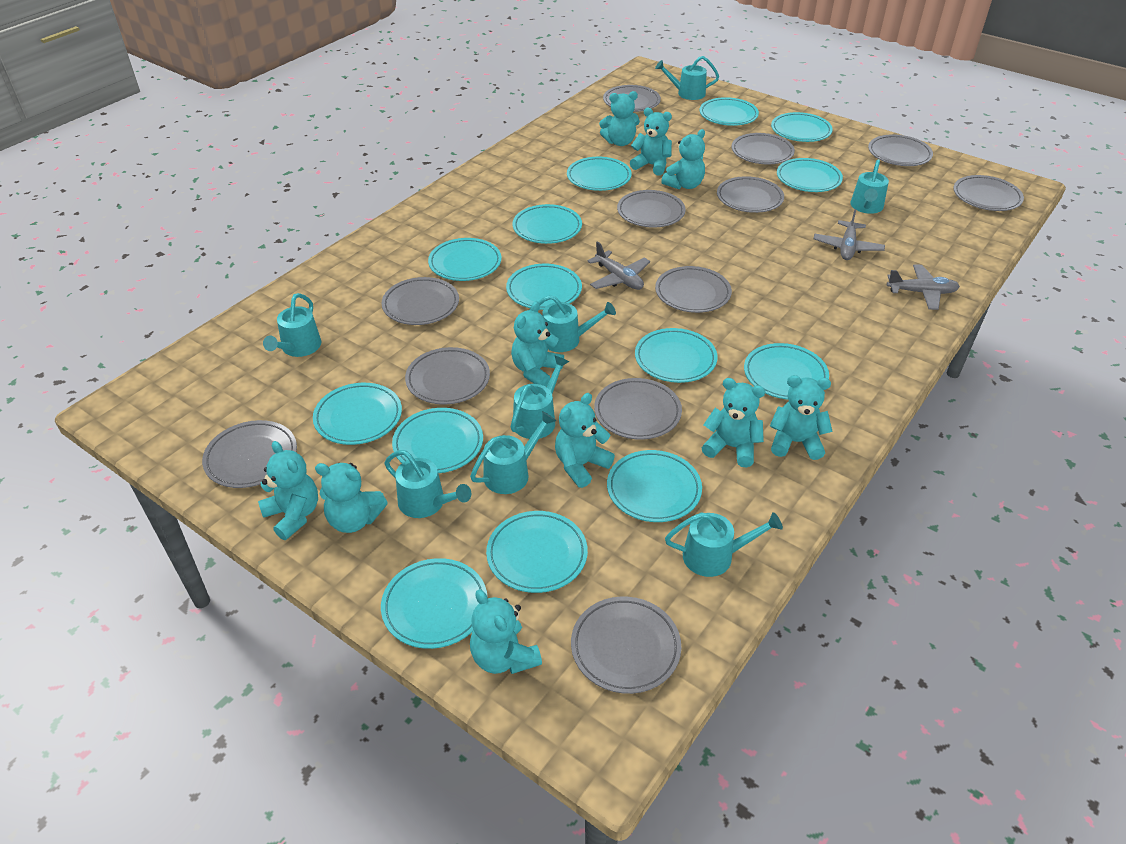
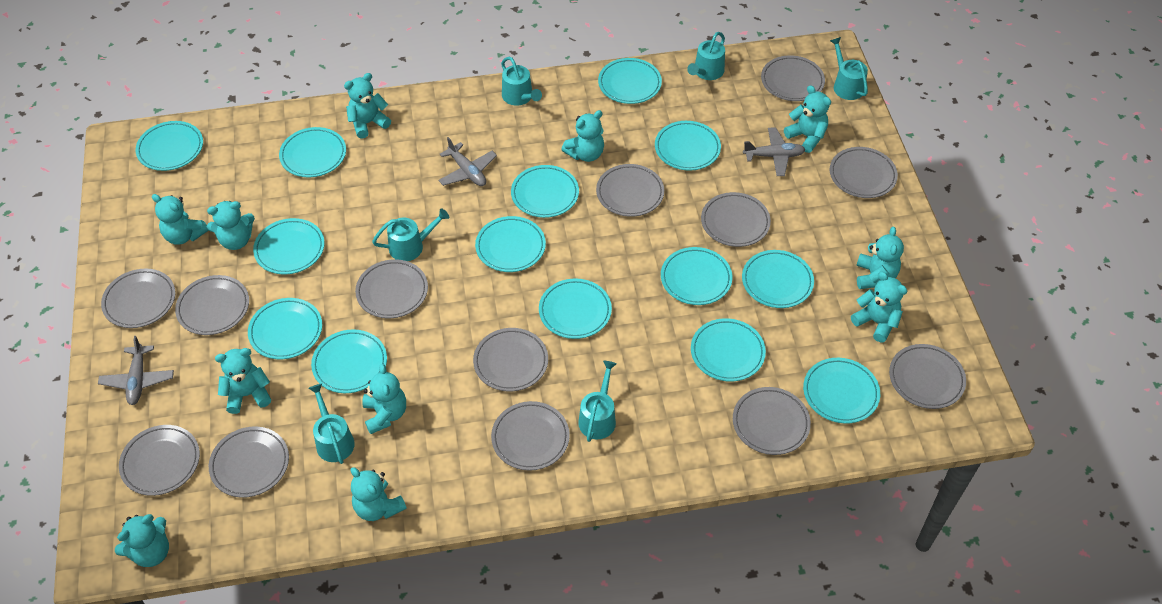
grey plate: [202,420,297,488] [382,277,459,325] [405,347,490,405] [571,596,681,694] [594,378,682,440] [603,85,661,112] [617,190,686,228] [655,266,732,313] [717,176,784,213] [732,133,795,164] [868,134,933,166] [953,175,1024,211] = 12 -> [101,269,175,328] [119,425,200,496] [175,275,249,335] [209,426,289,498] [355,259,428,318] [473,328,548,391] [491,401,570,471] [596,164,664,217] [701,192,771,247] [733,387,811,455] [761,55,825,101] [830,147,898,198] [889,344,966,409] = 13
turquoise teddy bear: [258,441,318,540] [315,463,388,533] [470,589,542,674] [511,301,564,387] [555,393,615,488] [599,91,640,146] [630,108,672,176] [661,129,705,189] [702,378,765,467] [770,375,833,460] = 10 -> [115,514,169,567] [152,194,209,245] [207,201,255,250] [215,348,271,414] [344,73,391,139] [351,467,407,521] [362,364,406,434] [561,110,604,162] [784,85,831,153] [851,272,907,342] [856,227,904,289] = 11
turquoise watering can: [263,293,322,357] [384,450,471,518] [470,411,556,494] [510,356,569,439] [529,295,616,352] [655,56,719,100] [665,512,783,577] [850,159,889,214] = 8 -> [308,383,355,464] [372,208,449,261] [501,57,542,106] [578,361,617,442] [687,32,725,80] [830,37,868,100] = 6

